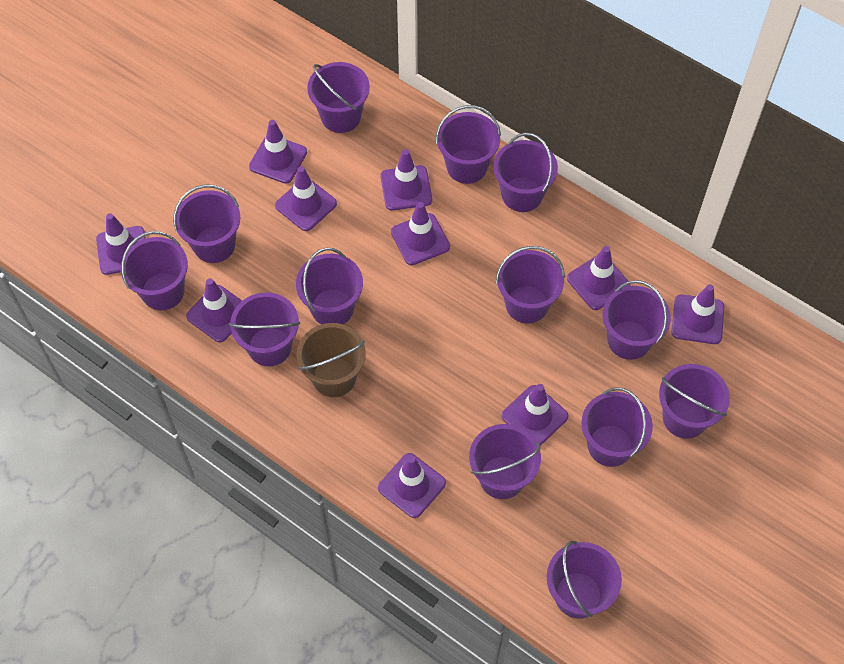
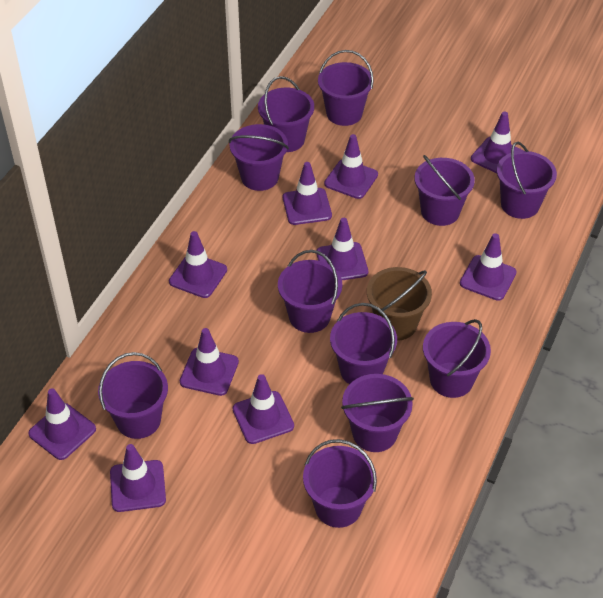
purple bucket: [120,231,188,310] [174,185,240,263] [229,292,300,366] [296,248,363,324] [307,62,370,133] [436,105,501,184] [469,424,541,499] [493,133,558,212] [496,246,565,323] [547,541,622,619] [581,387,653,467] [602,280,671,360] [659,364,730,439] = 13 -> [98,352,168,439] [229,124,289,191] [258,76,314,152] [278,250,342,333] [303,439,377,528] [318,50,374,126] [330,303,397,384] [341,374,414,452] [414,155,475,226] [423,319,491,398] [497,142,557,219] = 11

